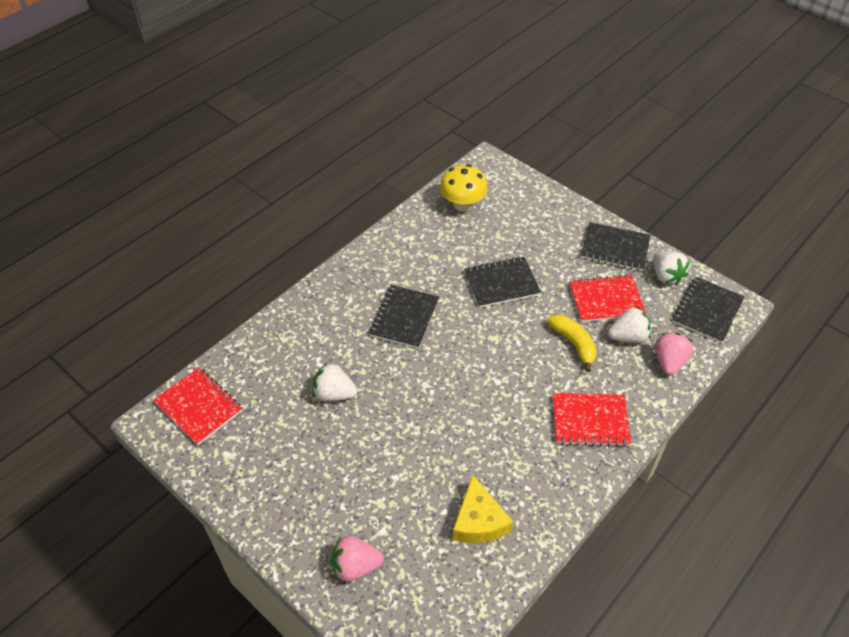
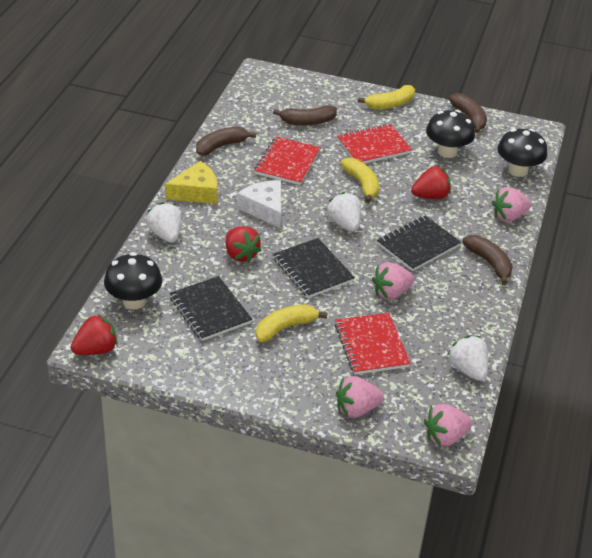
black mushroom: none = 0 -> [104,252,162,310] [426,110,475,158] [497,129,547,177] = 3
black notebook: [369,285,439,349] [464,256,541,308] [581,222,650,271] [672,277,745,343] = 4 -> [169,276,252,341] [273,238,355,298] [377,216,461,271] = 3
brown banana: none = 0 -> [196,126,256,156] [273,105,337,126] [449,93,487,133] [462,235,513,285] = 4
pink strawberry: [332,536,384,582] [655,333,693,376] = 2 -> [336,376,384,418] [372,262,414,300] [424,404,472,447] [492,187,531,222] = 4
red strawberry: none = 0 -> [71,314,118,355] [225,226,261,262] [411,166,451,200] = 3
white cheese: none = 0 -> [237,180,281,228] = 1
yellow banana: [547,314,597,372] = 1 -> [256,304,327,342] [341,158,379,203] [358,85,415,110] = 3
yellow mushroom: [440,164,488,211] = 1 -> none = 0

